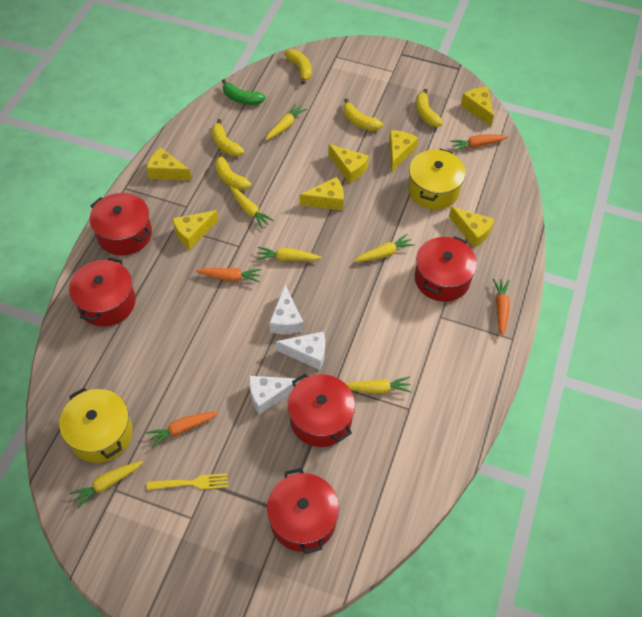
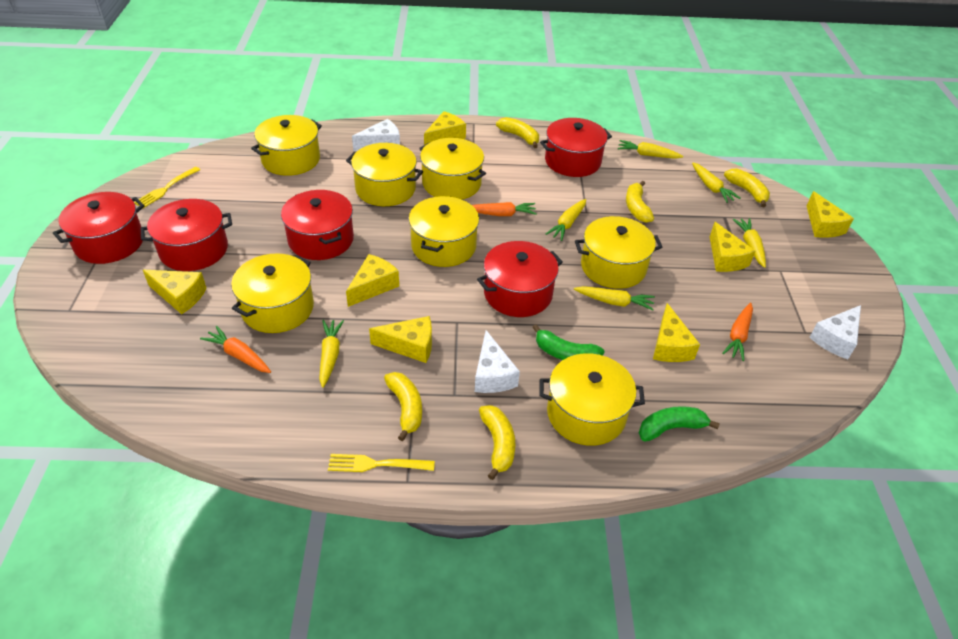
green banana: [222,79,266,105] = 1 -> [532,324,605,360] [639,406,720,441] = 2
orange carrot: [146,412,218,448] [196,268,262,283] [450,135,508,152] [493,279,510,336] = 4 -> [200,326,271,373] [472,202,537,216] [722,303,753,361] = 3
yellow fork: [147,473,228,490] = 1 -> [134,167,200,208] [328,454,435,472] = 2
yellow pot: [59,388,133,463] [408,149,466,210] = 2 -> [231,253,314,333] [251,115,322,176] [346,143,423,206] [409,196,479,267] [419,138,486,199] [539,353,645,446] [575,216,663,289] = 7

